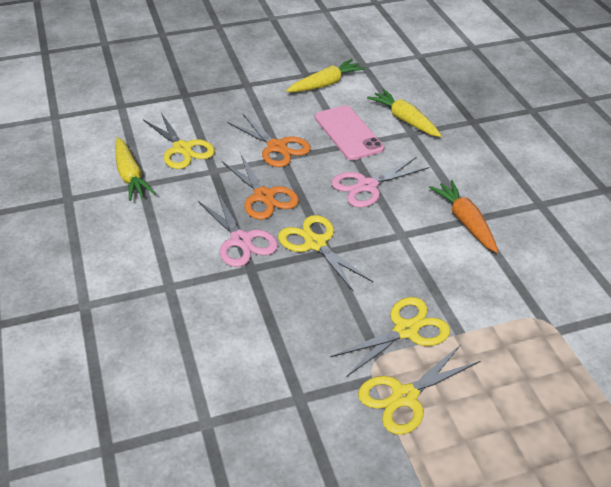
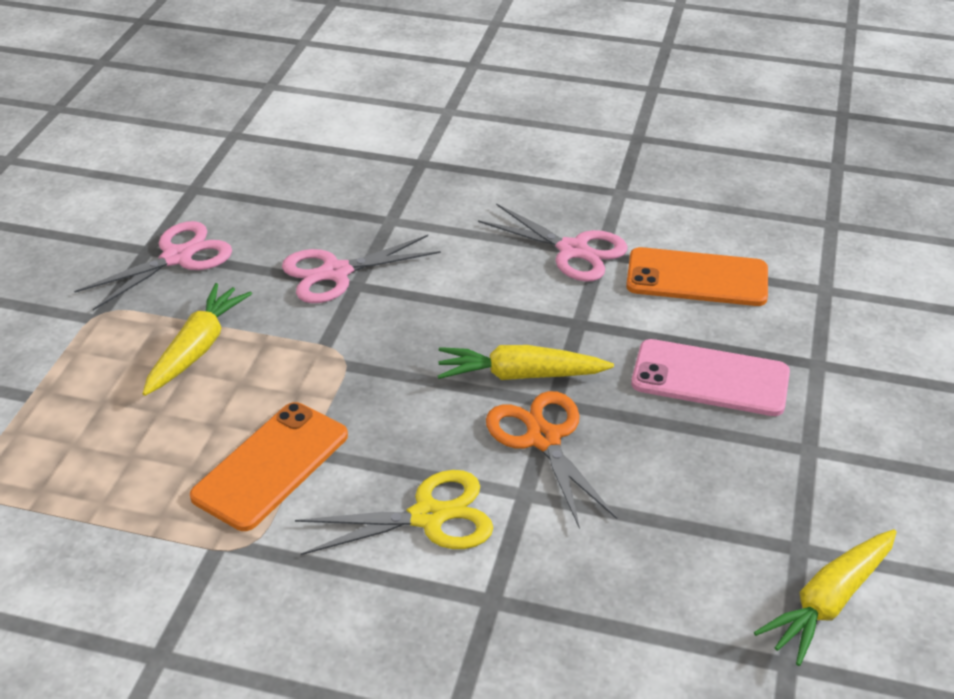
orange carrot: [429,180,498,253] = 1 -> none = 0
orange phone: none = 0 -> [190,402,348,531] [626,247,768,306] = 2
orange scissors: [222,153,299,220] [227,113,311,167] = 2 -> [486,391,617,529] = 1
pink scissors: [198,193,278,267] [331,157,430,208] = 2 -> [74,221,232,310] [282,235,441,303] [478,203,628,282] = 3
yellow scissors: [143,113,215,169] [278,215,373,292] [330,297,450,376] [358,345,480,435] = 4 -> [295,470,493,555] = 1

